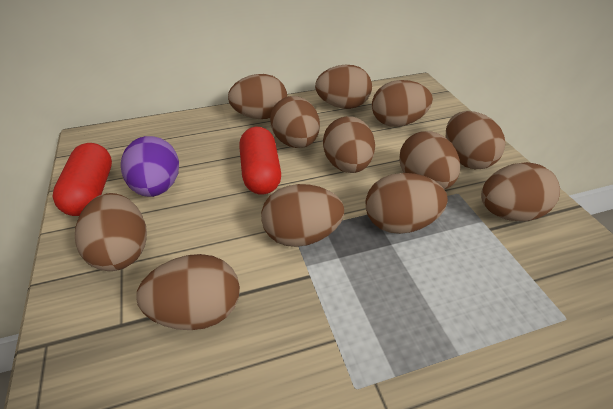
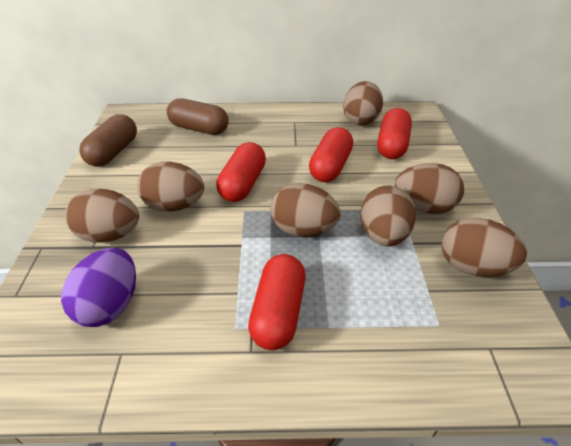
brown capsule: none = 0 -> [79,114,137,167] [167,98,229,135] = 2
brown egg: [75,193,147,271] [136,254,240,330] [228,74,287,119] [261,184,344,247] [270,96,320,148] [315,65,372,109] [323,116,375,173] [366,173,448,234] [372,80,433,127] [399,131,460,189] [446,111,505,169] [481,162,560,221] = 12 -> [65,189,139,243] [137,161,204,211] [270,183,341,237] [343,81,383,126] [361,185,416,246] [395,163,464,214] [442,217,527,277] = 7
red capsule: [52,143,112,216] [239,127,281,194] = 2 -> [216,142,266,202] [248,254,305,350] [309,127,353,182] [377,108,412,159] = 4

